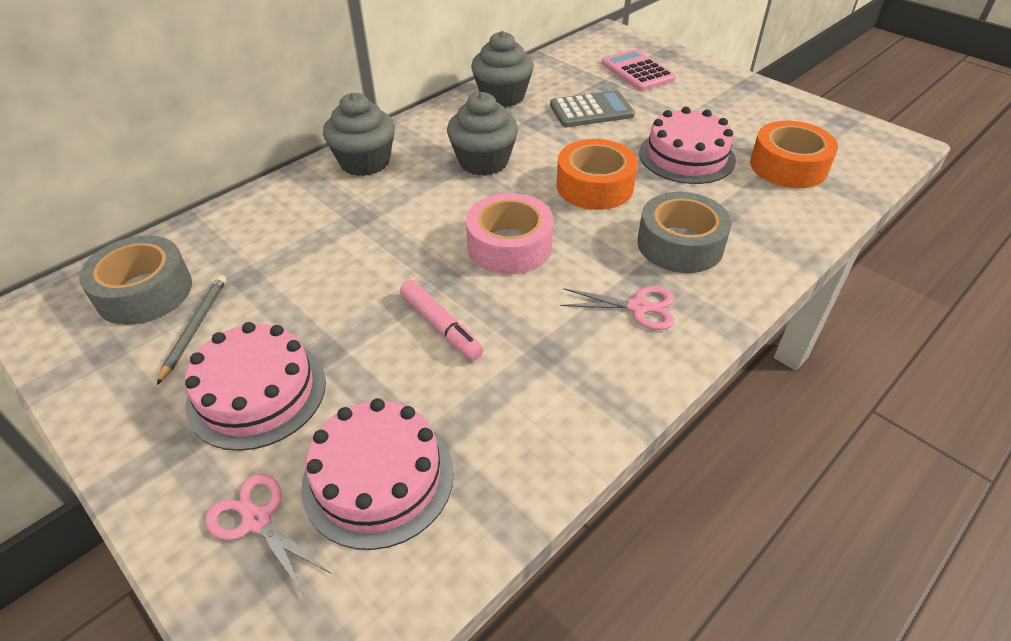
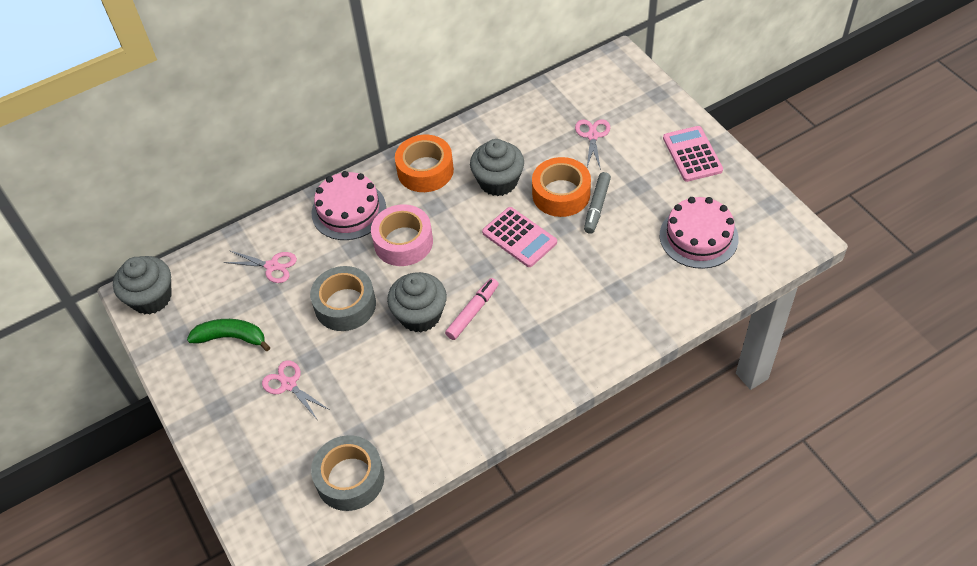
green banana: none = 0 -> [187,319,270,351] = 1
grey calculator: [550,90,635,127] = 1 -> none = 0
grey marker: none = 0 -> [584,172,611,234] = 1
grey pencil: [157,275,226,385] = 1 -> none = 0
pink cake: [185,322,326,451] [301,398,454,550] [639,107,736,184] = 3 -> [312,171,386,240] [660,197,739,269] = 2
pink calculator: [601,49,676,91] = 1 -> [482,207,557,267] [663,126,723,182] = 2
pink scissors: [205,474,330,595] [560,286,674,330] = 2 -> [224,250,297,283] [262,360,329,419] [575,119,610,170] = 3

